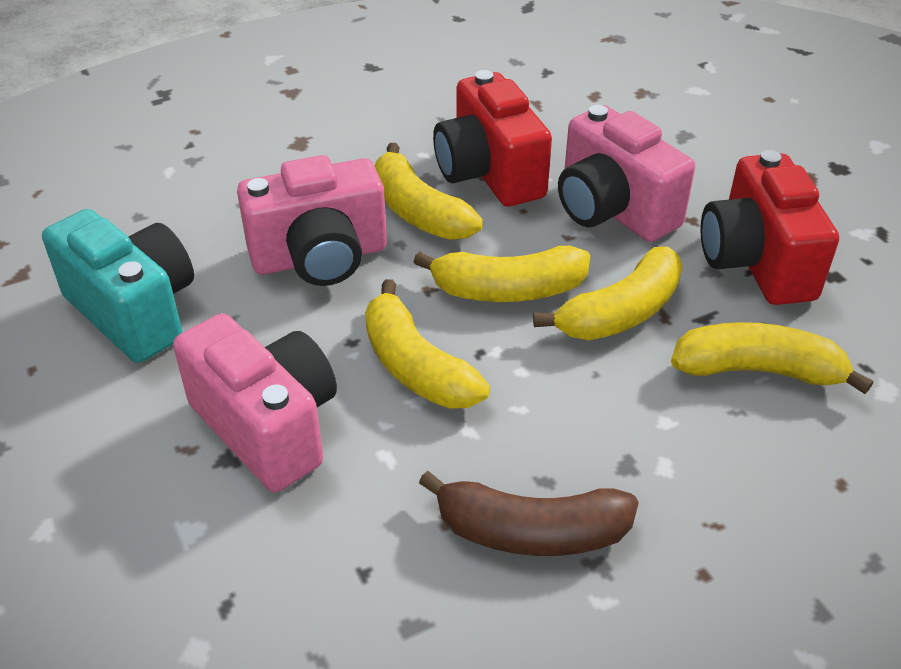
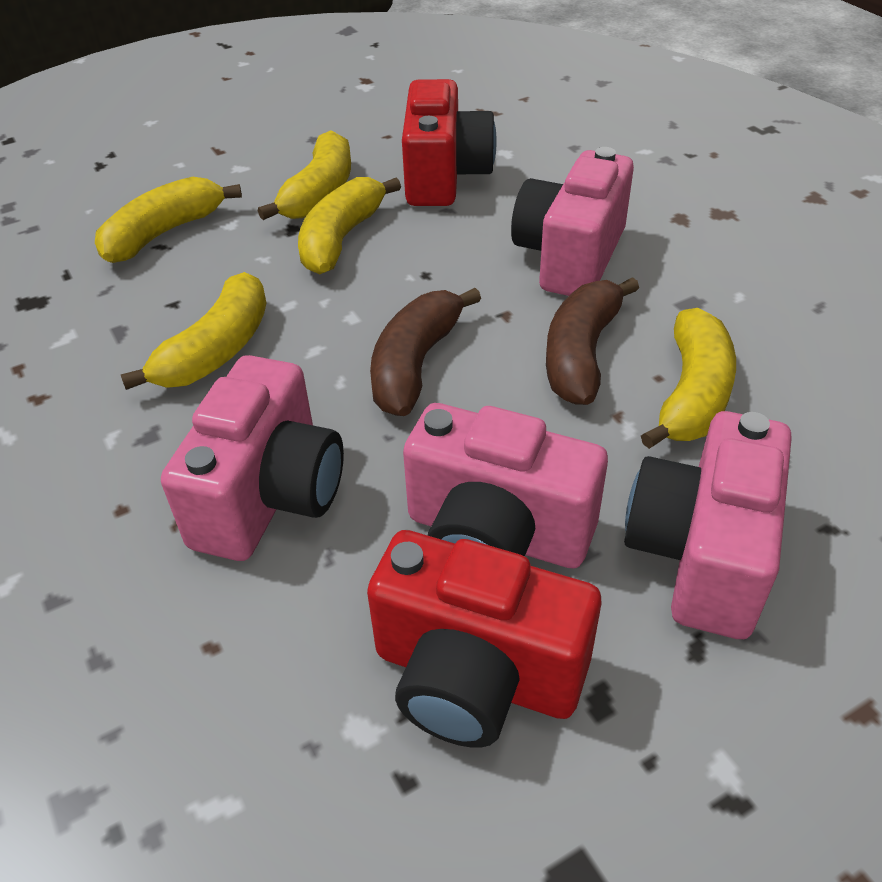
brown banana: [419,471,639,556] = 1 -> [370,288,481,416] [546,277,639,405] = 2
pink camera: [173,313,337,492] [237,155,387,286] [558,105,695,242] = 3 -> [161,355,344,561] [403,403,608,568] [511,147,634,296] [624,411,792,639] = 4
turquoise camera: [42,209,194,363] = 1 -> none = 0

